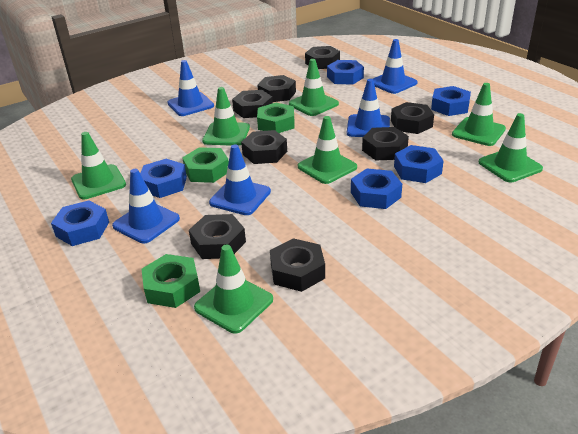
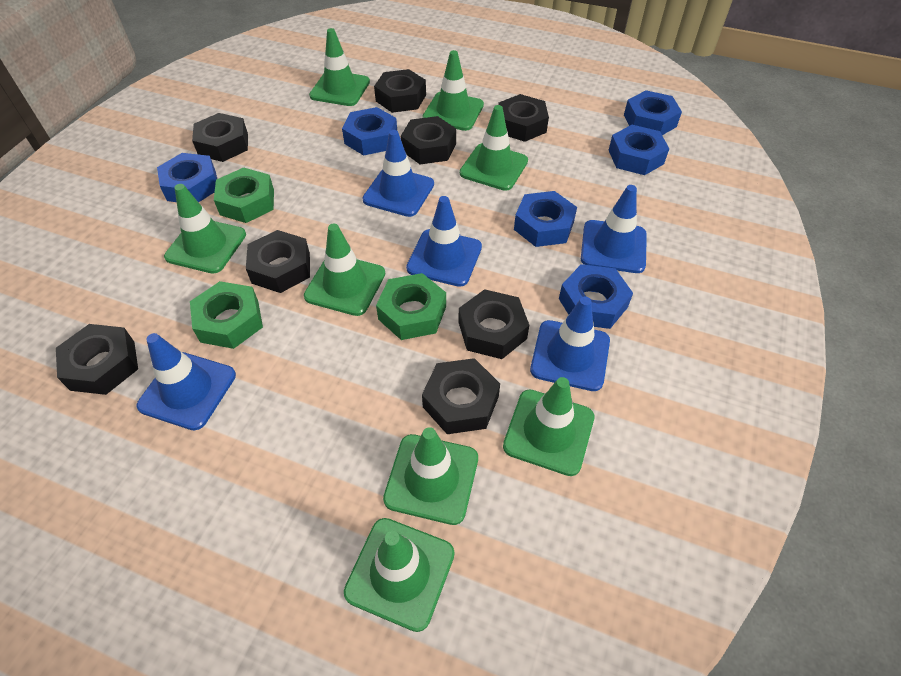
green traffic cone: [71,132,126,199] [194,245,273,333] [202,87,250,146] [289,59,339,116] [298,116,357,184] [452,83,506,146] [479,113,543,182] = 7 -> [164,184,246,274] [304,224,385,316] [309,28,370,106] [344,518,455,632] [383,427,478,525] [422,50,484,131] [460,105,528,191] [503,377,594,476] = 8

